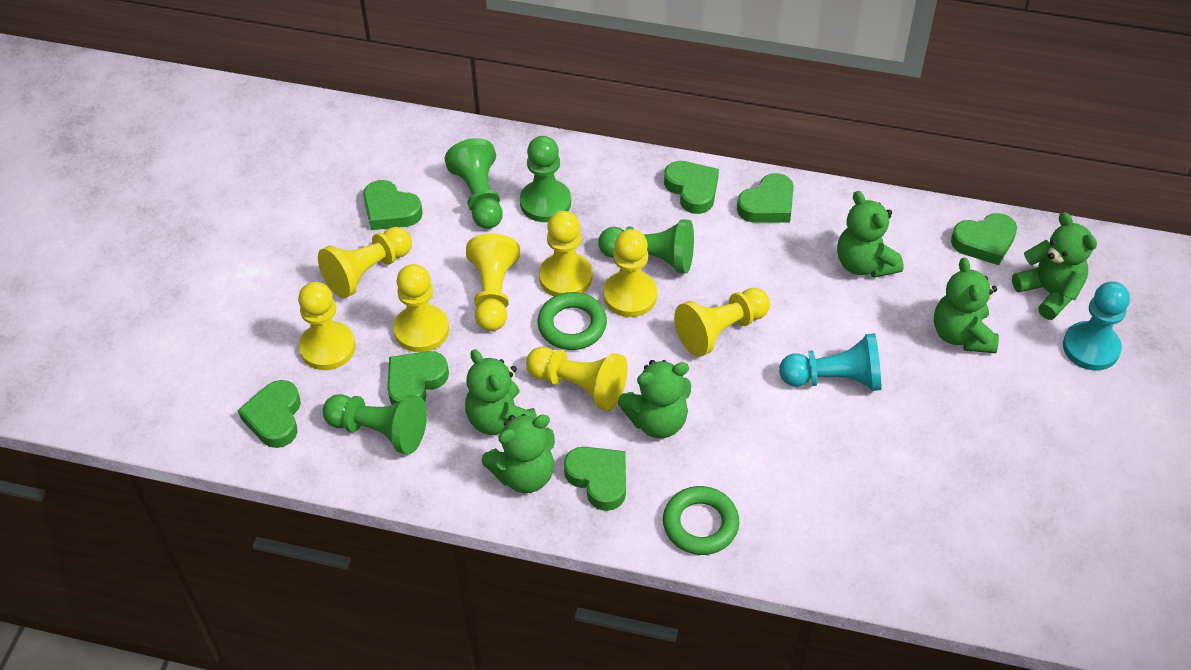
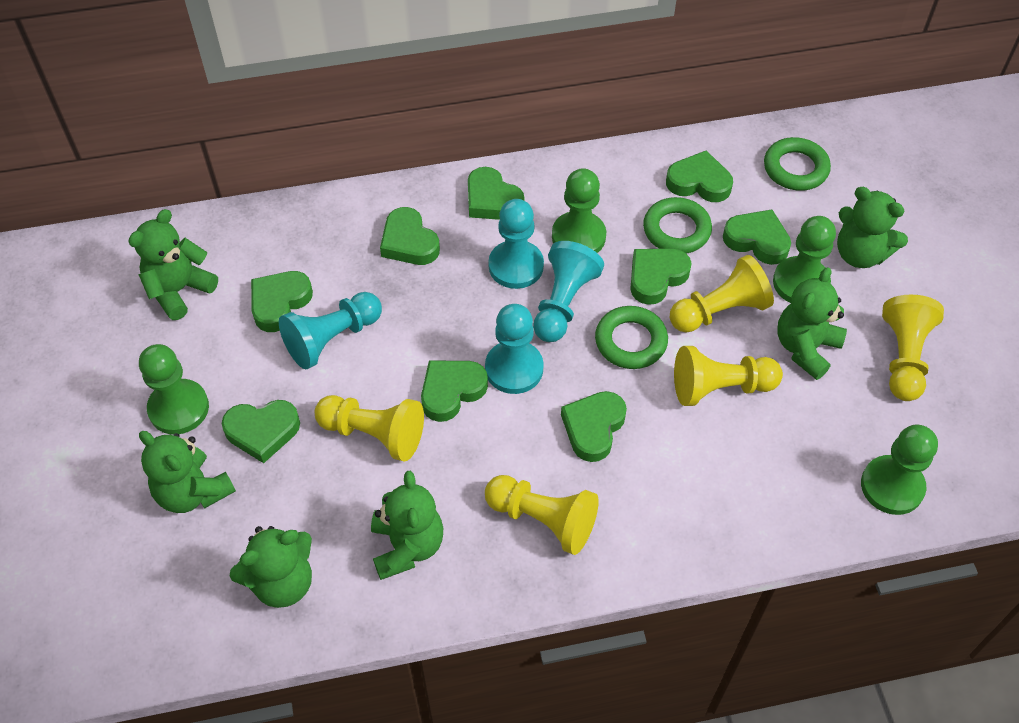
green heart: [238,380,301,448] [363,180,422,230] [387,351,449,405] [564,447,626,511] [664,161,719,214] [737,173,794,223] [951,213,1017,265] = 7 -> [222,400,300,463] [251,271,313,332] [380,207,440,265] [421,360,488,422] [468,167,524,220] [561,391,627,462] [630,248,692,305] [666,150,733,202] [723,210,791,265] = 9
green ring: [538,292,607,350] [663,486,739,555] = 2 -> [595,306,668,369] [643,197,712,254] [764,137,831,191] = 3
turquoise pawn: [779,333,881,391] [1063,282,1130,371] = 2 -> [279,292,382,370] [485,304,543,394] [488,199,544,289] [533,241,604,342] = 4
yellow pawn: [298,282,356,370] [318,227,412,298] [393,264,449,352] [466,234,520,331] [526,347,628,411] [539,211,592,296] [603,229,657,317] [674,288,770,357] = 8 -> [315,395,424,462] [485,475,599,555] [670,255,774,333] [674,346,783,406] [882,295,944,401] = 5

